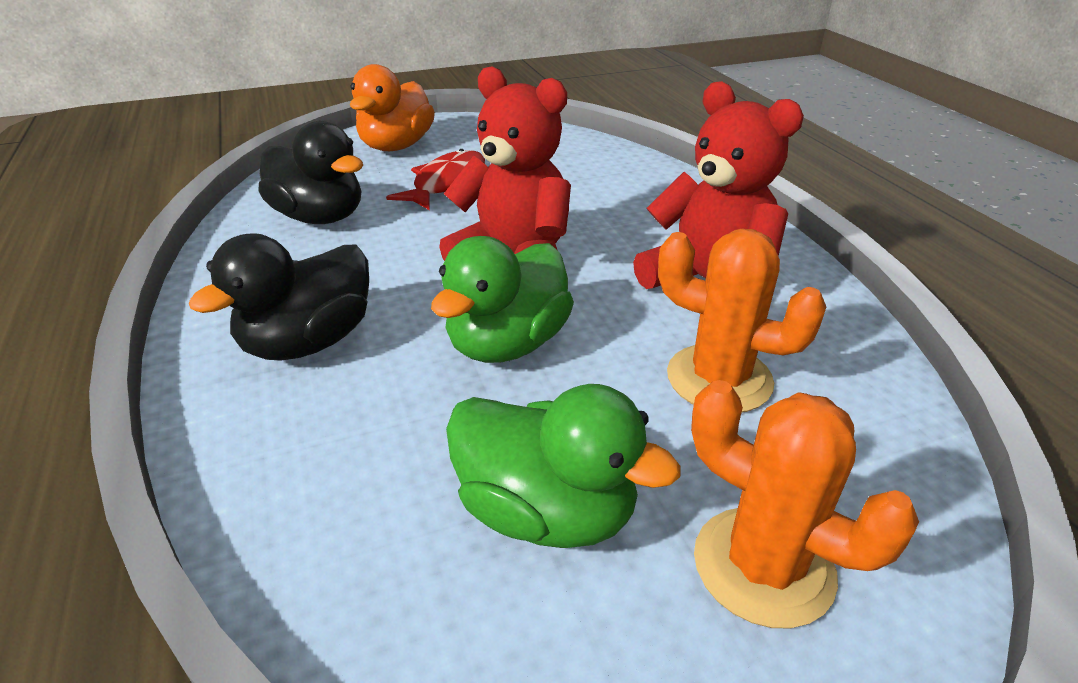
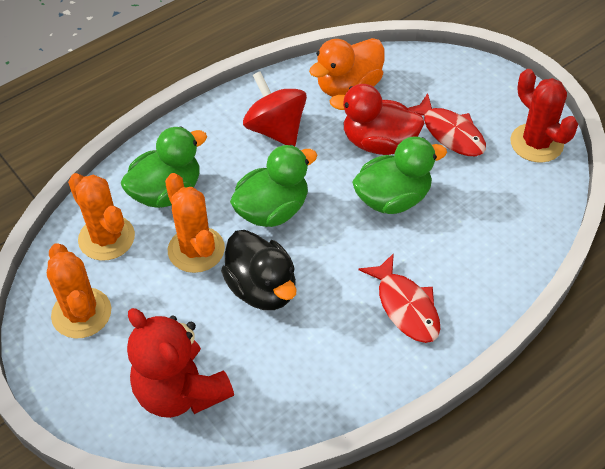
black duck: [189,233,369,361] [258,121,363,224] = 2 -> [221,230,297,310] = 1
green duck: [431,236,574,363] [446,384,680,548] = 2 -> [121,126,207,208] [230,145,317,227] [352,136,447,214] = 3
orange cactus: [658,229,826,412] [691,380,919,629] = 2 -> [47,243,111,339] [68,173,135,261] [165,173,225,273] = 3
red cactus: none = 0 -> [510,69,578,163] = 1
red duck: none = 0 -> [329,84,425,155] = 1
red fish: [386,149,485,210] = 1 -> [359,253,440,343] [407,93,486,156] = 2
red spinning top: none = 0 -> [243,72,307,146] = 1
red teddy bear: [439,66,571,261] [633,81,804,289] = 2 -> [127,308,234,418] = 1

